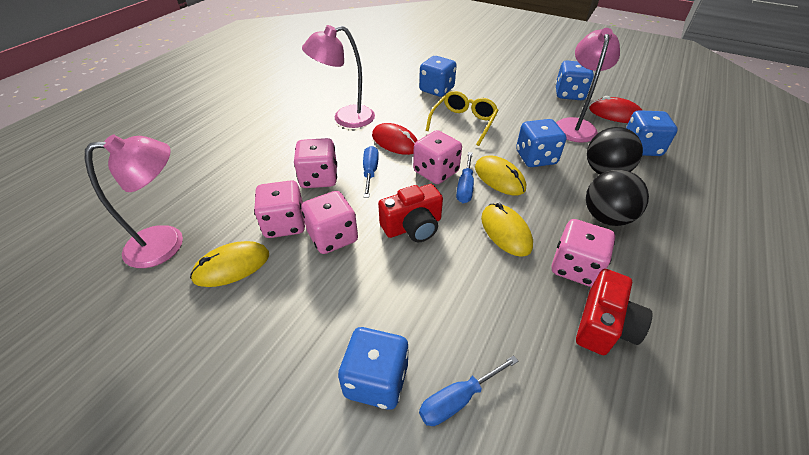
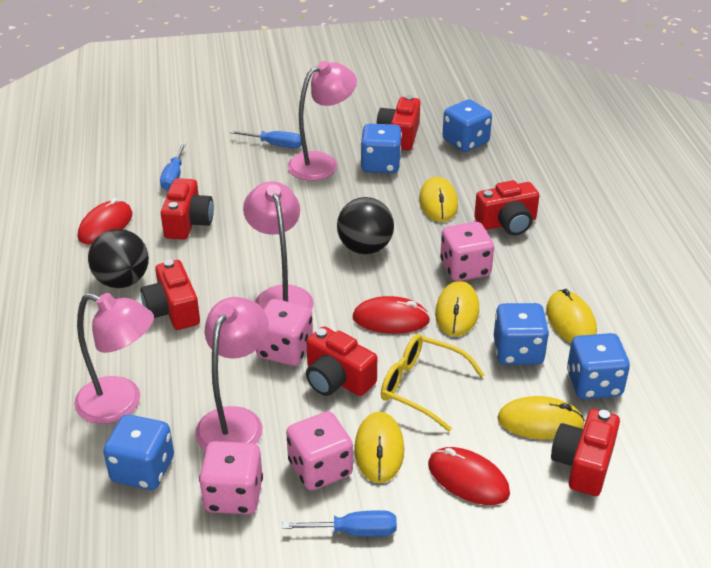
pink dice: [254,180,305,238] [294,138,337,188] [301,191,358,254] [413,130,462,184] [552,219,615,287] = 5 -> [199,441,263,514] [256,299,313,366] [286,411,353,491] [440,222,494,281] = 4
pink lamp: [85,135,183,268] [302,25,375,128] [556,28,620,143] = 3 -> [74,293,154,424] [195,297,268,451] [243,181,314,310] [287,61,357,181] = 4
red camera: [378,184,443,242] [576,269,653,355] = 2 -> [141,259,200,330] [161,178,214,240] [306,326,377,396] [376,95,420,150] [474,180,539,236] [551,409,620,496] = 6
red mouse: [372,123,418,155] [589,96,643,123] = 2 -> [78,198,132,245] [353,296,430,334] [428,447,510,505] = 3
yellow mouse: [190,241,269,287] [475,156,526,195] [481,203,533,257] = 3 -> [354,412,404,483] [419,177,458,222] [435,281,479,336] [497,396,585,440] [546,289,597,343] = 5

